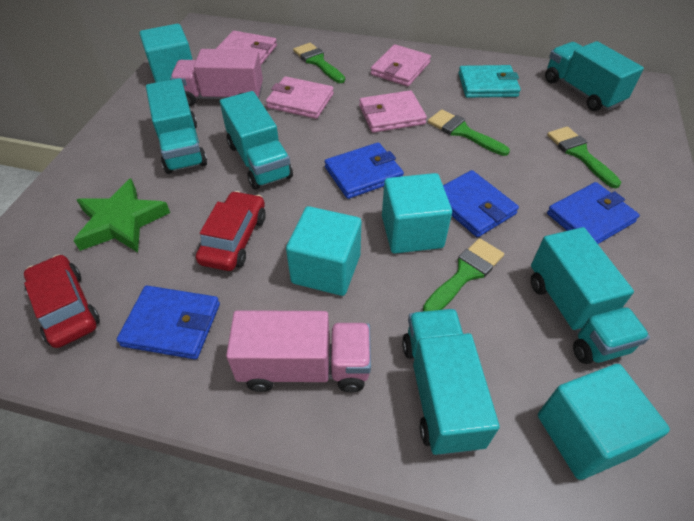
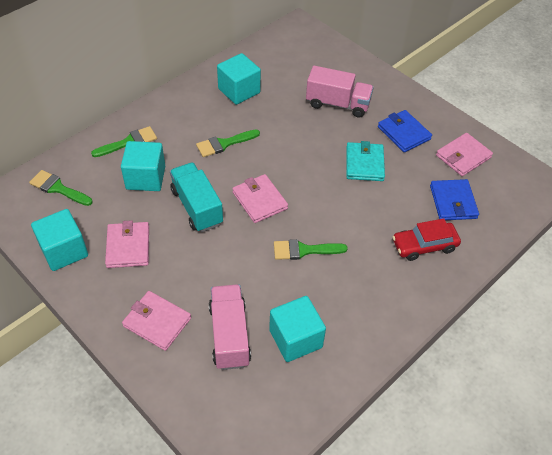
blue wallet: [117,286,220,359] [325,142,404,199] [443,170,519,237] [547,182,640,244] = 4 -> [378,110,432,152] [430,179,479,220] = 2
green star: [73,178,170,253] = 1 -> none = 0
red car: [24,254,100,348] [196,191,266,271] = 2 -> [393,218,461,261] = 1
turquoise truck: [146,78,207,174] [220,91,293,190] [402,309,500,456] [531,227,650,364] [545,41,644,111] = 5 -> [170,162,223,232] = 1

